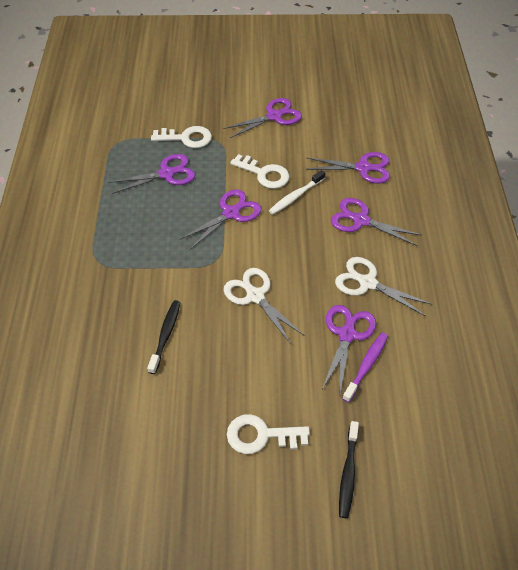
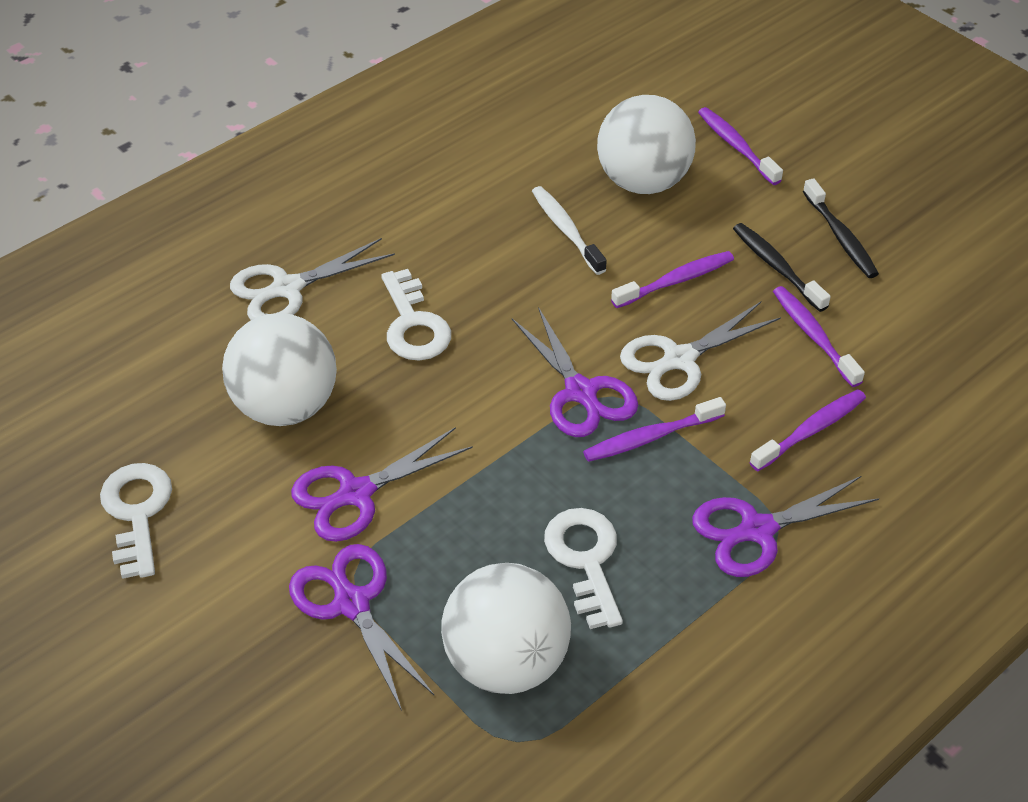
purple scissors: [108,154,195,194] [179,190,262,250] [223,98,302,138] [306,152,390,184] [322,305,376,393] [331,198,422,246] = 6 -> [289,544,434,711] [291,427,473,542] [512,307,638,437] [692,476,879,577] = 4
purple toothbrush: [342,332,388,403] = 1 -> [583,397,726,462] [611,251,734,308] [698,107,783,185] [749,389,866,471] [773,286,865,387] = 5
white ball: none = 0 -> [222,313,337,426] [441,563,571,694] [597,95,696,194] = 3

